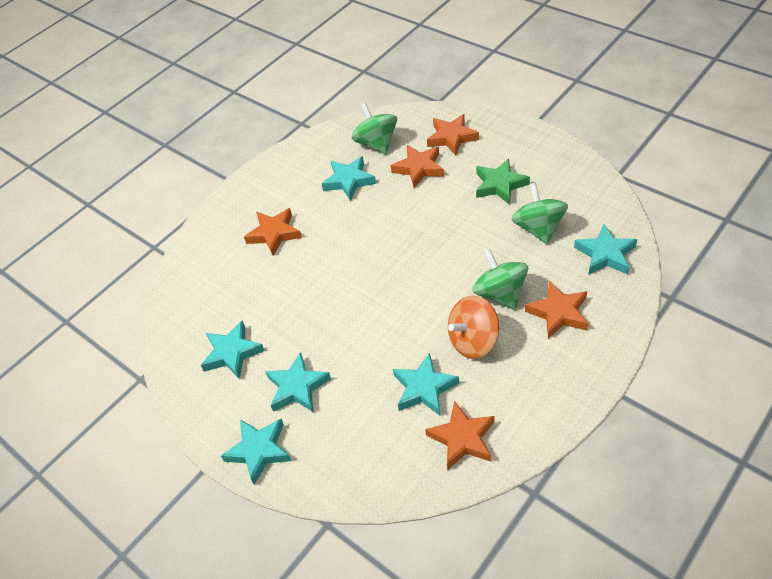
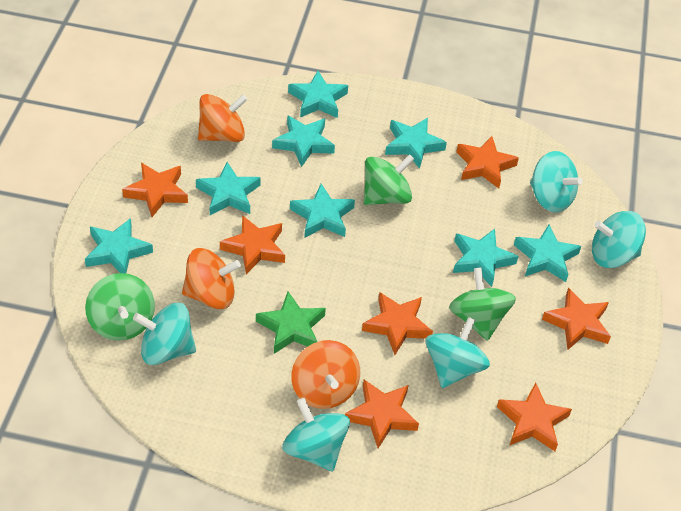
orange spinning top: [448,295,499,359] = 1 -> [182,248,241,309] [198,94,248,142] [291,340,360,409] = 3
orange star: [244,208,302,256] [391,145,444,188] [425,401,494,470] [427,114,479,156] [525,281,588,339] = 5 -> [122,163,188,217] [220,215,285,274] [345,380,419,448] [362,292,433,355] [456,136,519,188] [497,383,572,451] [542,288,611,350] = 7
turquoise spinning top: none = 0 -> [133,303,196,365] [282,398,350,471] [425,317,490,388] [530,151,583,213] [592,211,646,268] = 5
turquoise star: [201,321,265,379] [221,419,292,485] [265,352,331,413] [321,156,376,201] [393,352,459,415] [574,224,637,275] = 6 -> [85,218,153,274] [196,162,261,215] [272,115,335,167] [288,71,348,118] [290,184,355,238] [385,118,447,169] [453,229,518,287] [514,225,581,282] = 8

